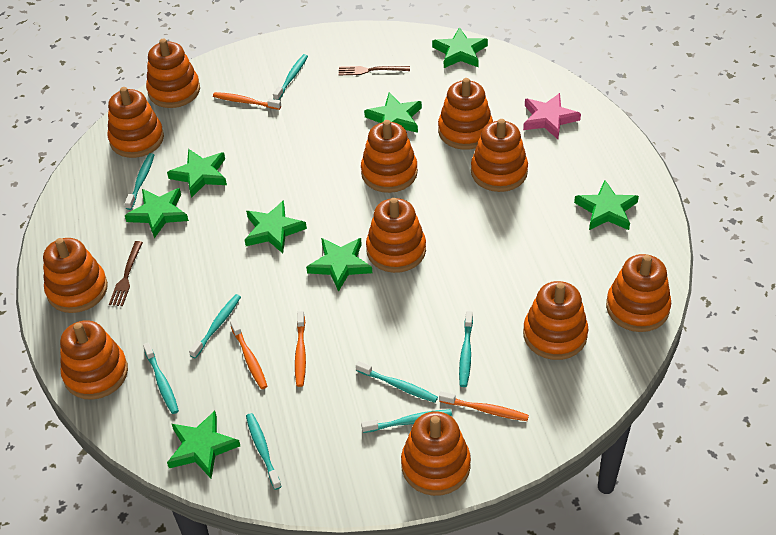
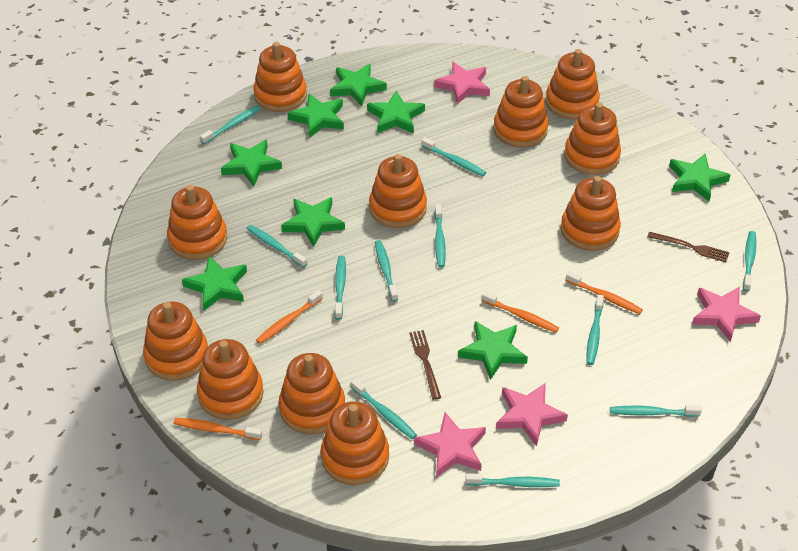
pink star: [523,93,581,139] = 1 -> [414,412,486,478] [434,62,490,104] [496,383,568,446] [692,287,761,342] = 4
turquoise toothbrush: [125,153,154,210] [143,342,179,414] [189,294,241,359] [246,413,281,490] [273,54,308,100] [356,361,438,403] [361,409,452,433] [459,311,473,387] = 8 -> [200,106,260,144] [246,225,307,268] [335,256,346,320] [351,379,417,439] [375,240,398,302] [422,137,486,176] [434,204,446,268] [465,473,560,487] [586,295,604,365] [610,405,702,417] [743,231,756,291] = 11

